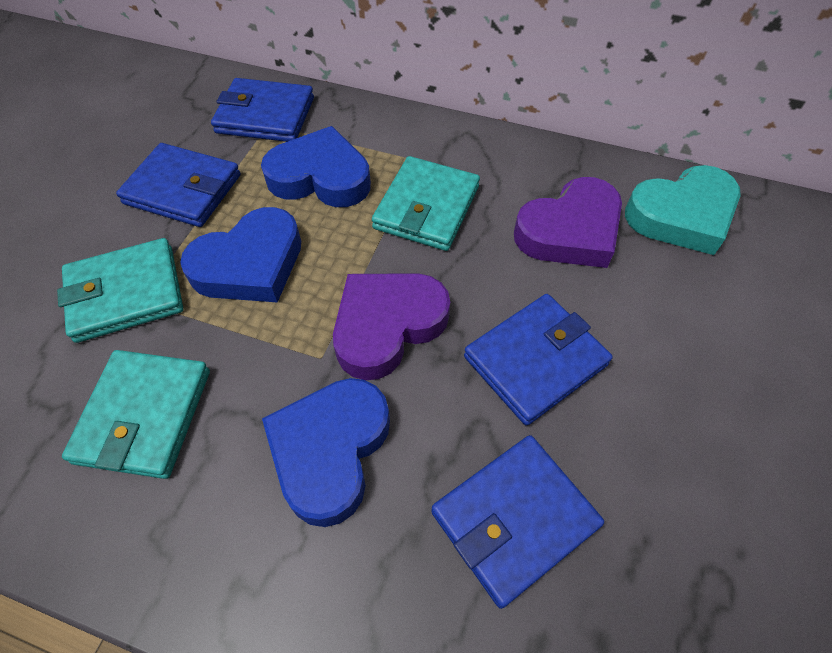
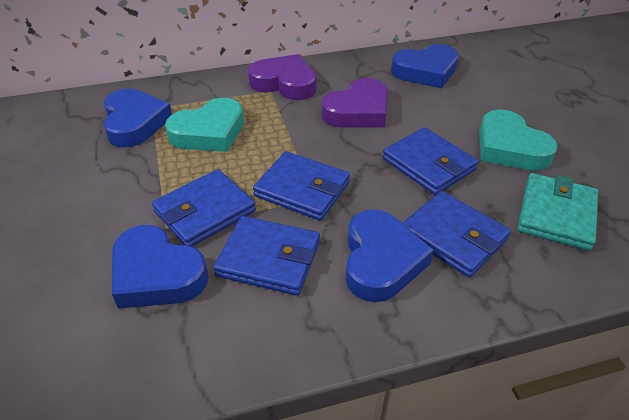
blue heart: [180,207,301,303] [261,126,371,207] [262,378,390,527] = 3 -> [103,89,172,147] [112,225,209,309] [346,210,434,302] [391,44,459,88] = 4
blue wallet: [116,143,241,227] [211,78,314,142] [431,435,604,609] [464,294,613,426] = 4 -> [152,169,256,247] [213,216,320,296] [253,151,350,221] [383,127,478,195] [403,191,511,277] = 5
turquoise heart: [625,165,741,255] = 1 -> [165,98,244,152] [479,110,558,171] = 2
turquoise wallet: [57,238,183,343] [62,350,210,479] [372,156,480,251] = 3 -> [518,173,598,251] = 1

